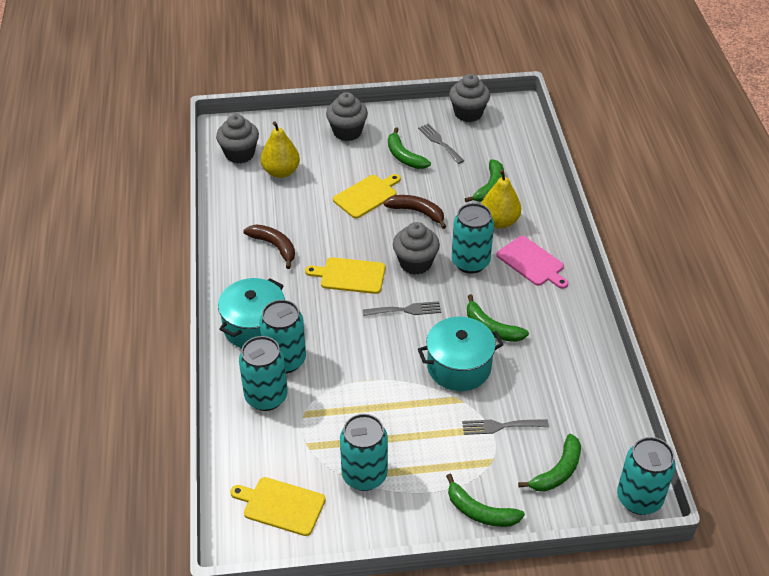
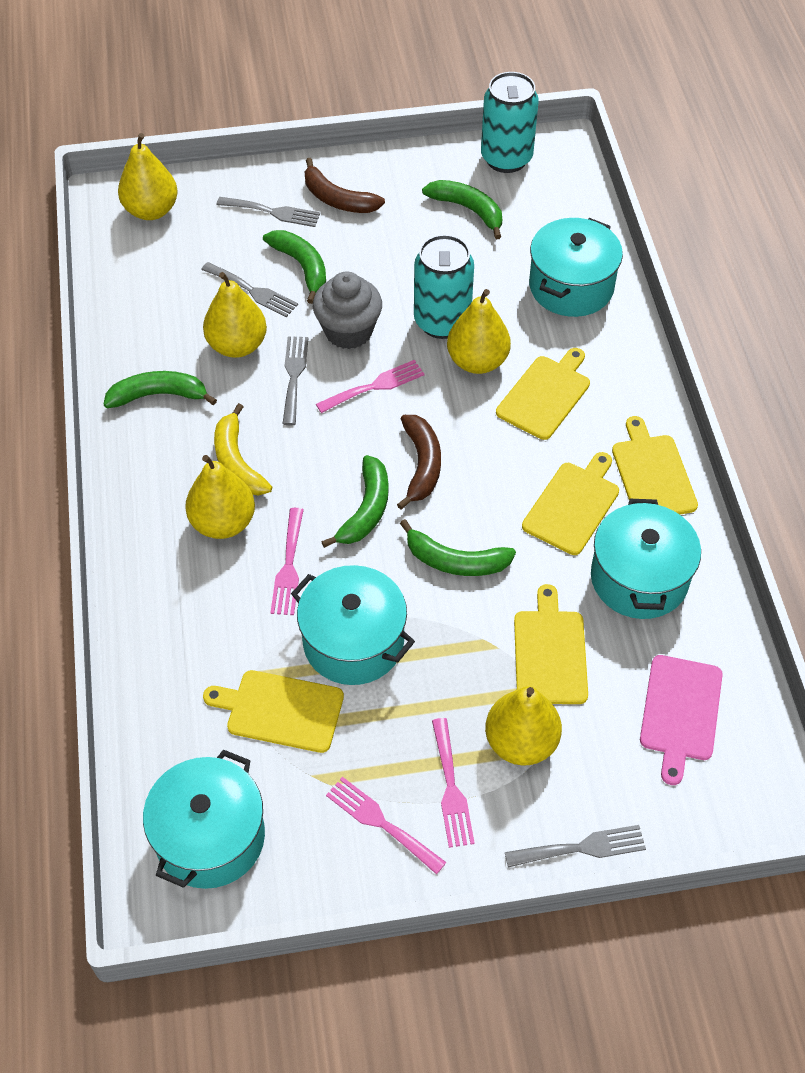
grey cupcake: [216,114,259,163] [326,92,368,141] [393,222,440,275] [449,74,490,122] = 4 -> [313,271,382,349] = 1
grey fork: [362,301,441,316] [418,124,464,164] [462,419,549,435] = 3 -> [201,262,298,317] [217,197,320,227] [283,336,308,425] [505,825,646,867] = 4
pink fork: none = 0 -> [270,508,304,615] [316,360,425,413] [326,777,446,874] [432,718,475,848] = 4
turquoise can: [239,336,287,411] [259,300,306,373] [340,414,388,491] [452,203,494,273] [617,437,676,515] = 5 -> [414,234,474,339] [481,72,539,173] = 2
turquoise pot: [218,278,285,348] [418,317,503,391] = 2 -> [143,750,265,889] [291,565,415,685] [529,218,623,317] [591,499,701,619] = 4
yellow banana: none = 0 -> [214,403,272,495] = 1
yellow cutting board: [230,477,326,536] [305,257,385,294] [333,174,401,219] = 3 -> [203,670,344,753] [496,348,590,440] [514,584,588,704] [522,452,619,555] [612,416,698,515] = 5
yellow pear: [261,121,300,178] [481,170,521,228] = 2 -> [118,133,178,220] [185,455,255,539] [203,272,267,358] [447,289,511,374] [485,686,562,766] = 5

